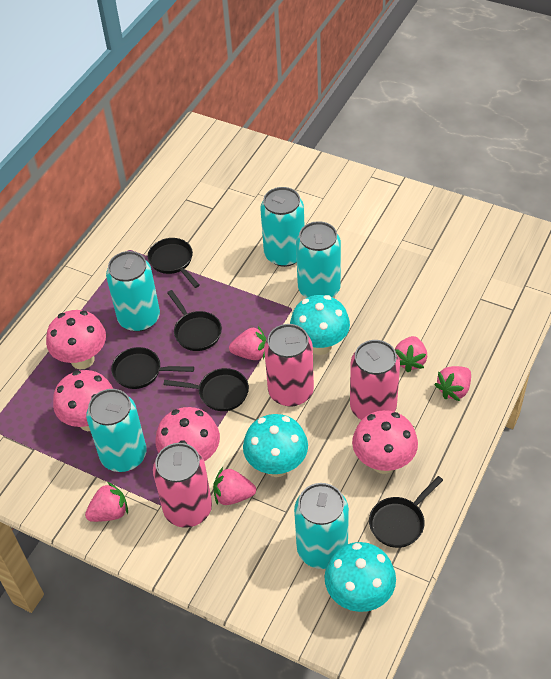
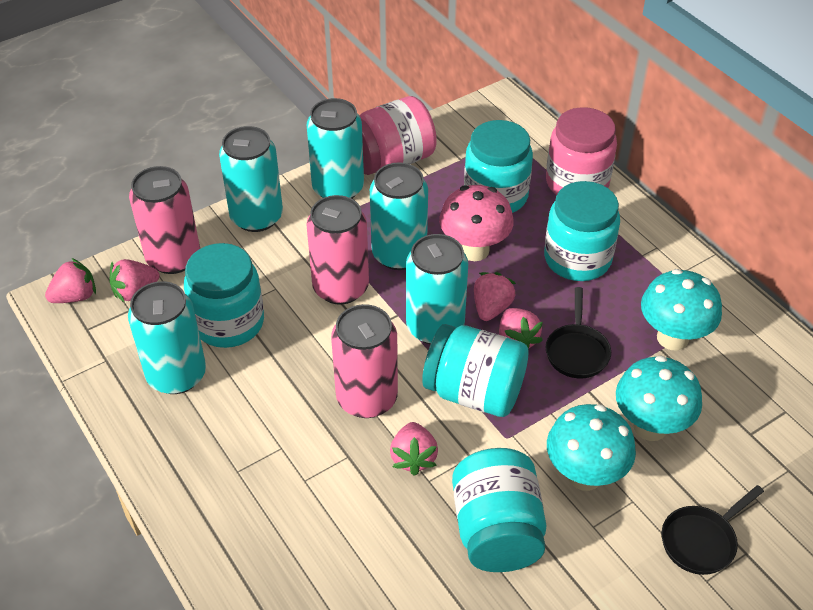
black pan: [111,347,194,389] [148,238,200,288] [163,368,249,411] [167,290,222,351] [369,476,443,548] = 5 -> [546,287,611,378] [662,485,764,575] = 2
pink jar: none = 0 -> [359,96,437,175] [546,107,617,195] = 2
pink mushroom: [46,310,106,369] [53,370,114,431] [155,407,220,461] [352,410,418,474] = 4 -> [439,185,514,261] = 1
turquoise jar: none = 0 -> [184,243,264,348] [422,324,529,417] [452,448,546,572] [464,120,533,213] [544,181,620,281] = 5

